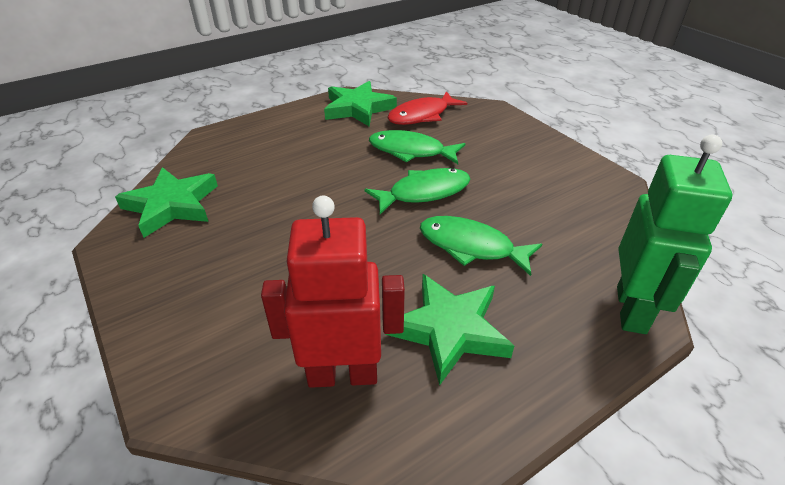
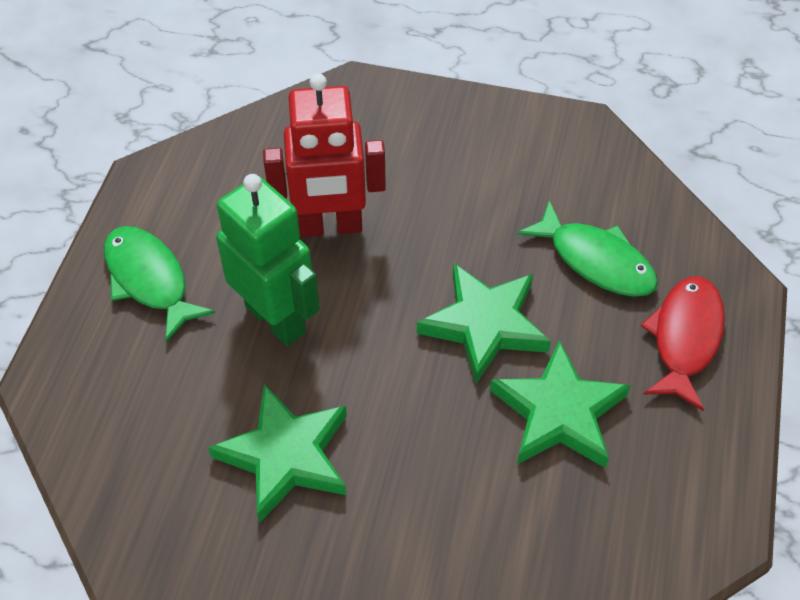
green fish: [364,168,470,214] [369,130,465,164] [420,216,542,276] = 3 -> [104,226,215,342] [517,201,658,297] = 2

